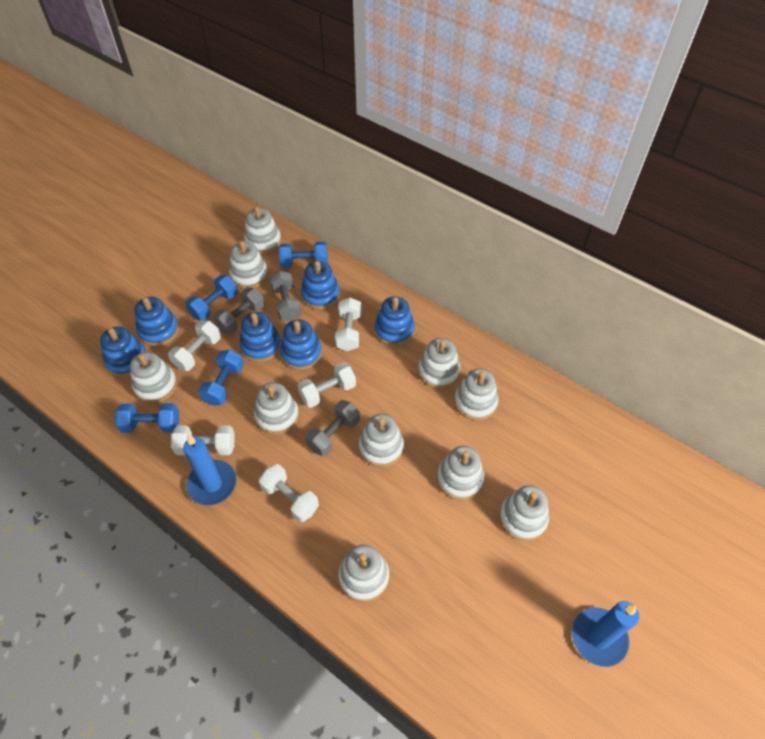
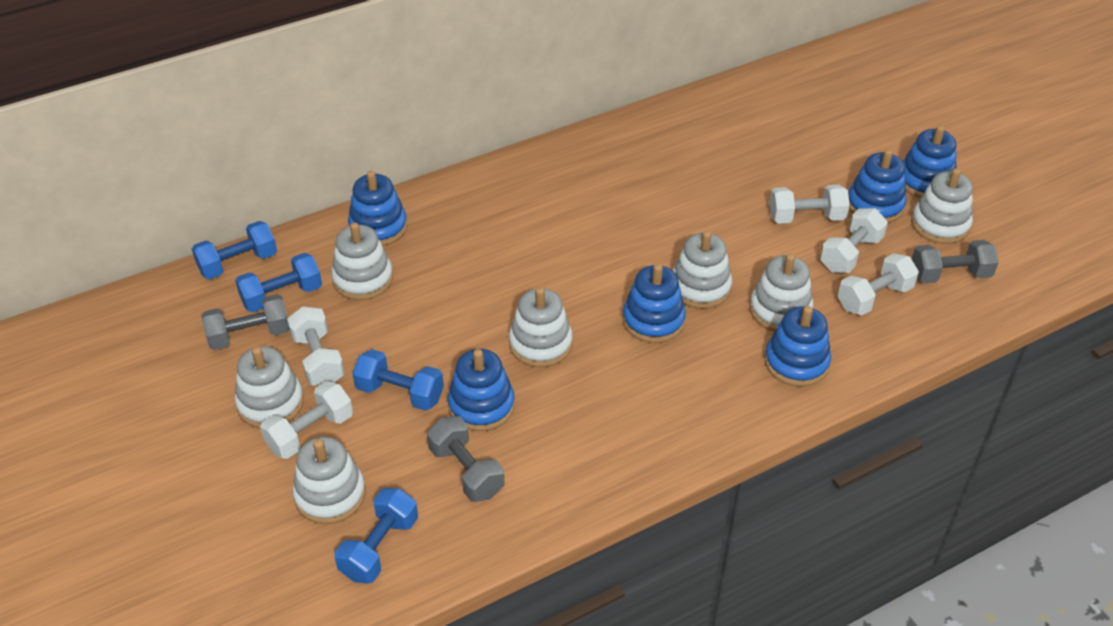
blue candle: [183,434,236,505] [572,601,639,667] = 2 -> none = 0
white stacking toy: [130,352,177,403] [229,241,268,289] [244,206,281,254] [254,382,299,435] [338,545,389,602] [359,414,404,467] [418,338,460,389] [437,446,484,500] [454,369,498,421] [499,485,549,541] = 10 -> [235,346,304,428] [292,437,365,524] [331,223,393,300] [509,287,573,367] [673,231,732,309] [749,254,814,331] [911,168,973,244] = 7

